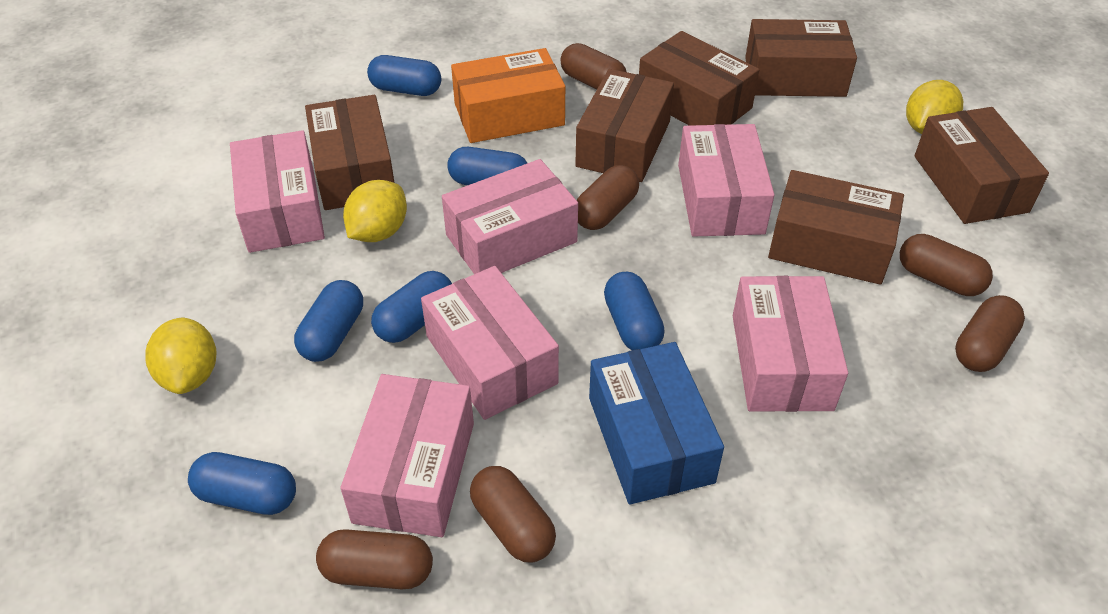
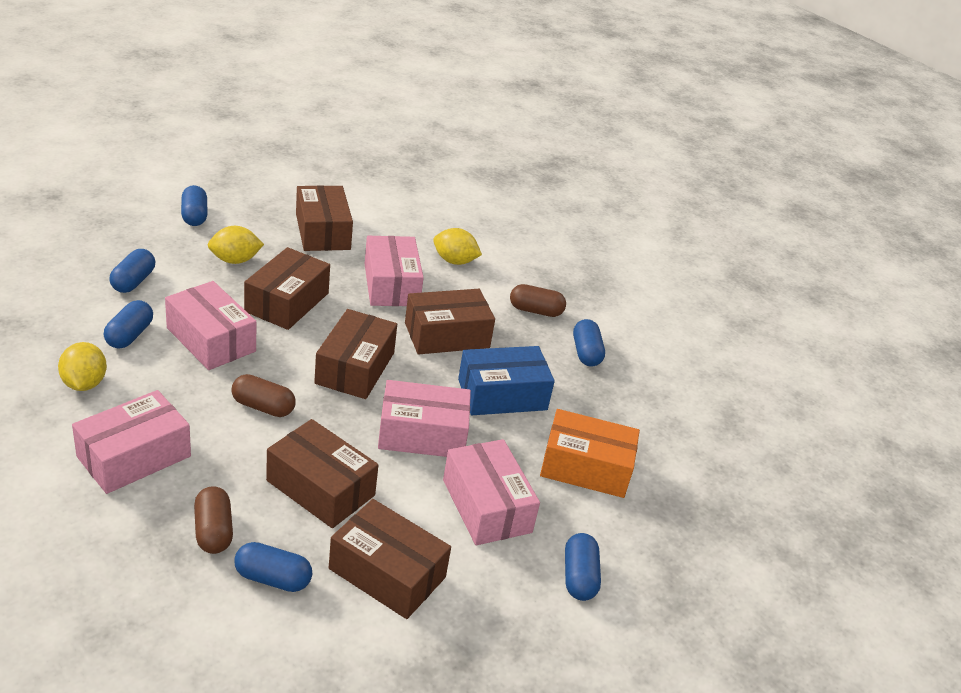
brown capsule: [316,529,433,589] [470,466,556,562] [560,43,627,89] [577,165,639,230] [900,234,993,296] [955,295,1025,372] = 6 -> [194,486,233,554] [231,374,296,417] [510,284,566,317] = 3
pink box: [230,130,325,253] [341,374,474,537] [421,266,559,420] [442,159,578,274] [678,124,774,237] [733,276,848,412] = 6 -> [72,390,191,494] [165,281,256,370] [365,236,424,306] [378,380,471,457] [443,439,540,545] = 5

